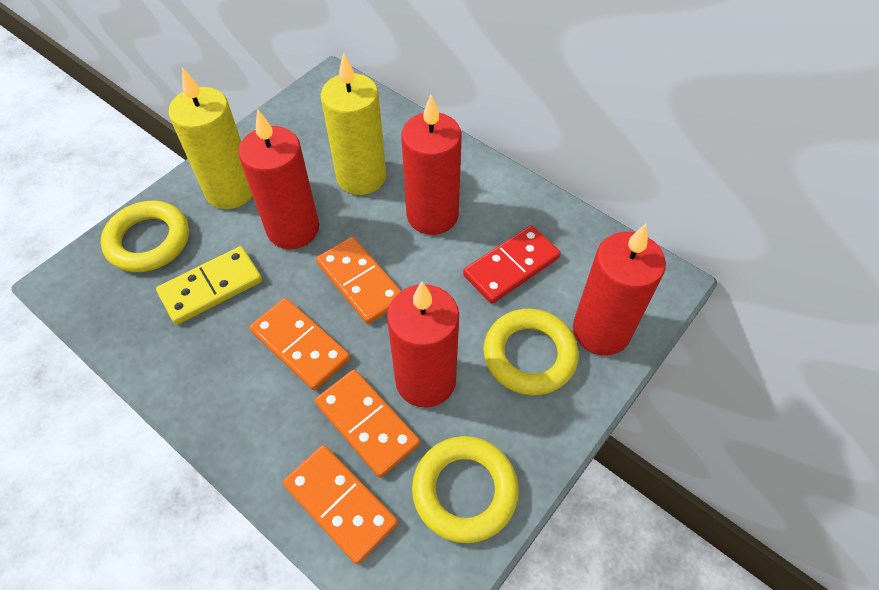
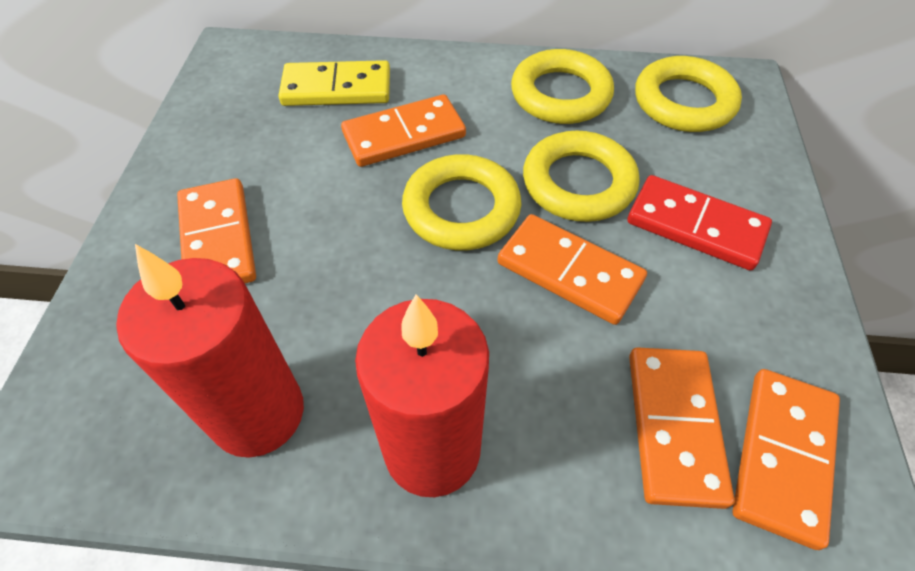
orange domino: [249,298,350,391] [283,445,398,565] [315,370,420,478] [316,237,401,324] = 4 -> [177,178,256,283] [341,94,466,167] [497,214,647,325] [629,347,734,509] [732,369,840,550] = 5
red candle: [238,110,319,249] [387,281,459,408] [401,95,462,235] [573,224,666,355] = 4 -> [116,244,304,458] [355,294,489,497] = 2
yellow candle: [169,67,253,209] [321,53,386,195] = 2 -> none = 0
yellow ring: [101,201,189,272] [412,436,519,543] [483,308,579,396] = 3 -> [402,154,521,250] [511,49,614,124] [523,131,639,222] [635,56,742,132] = 4

